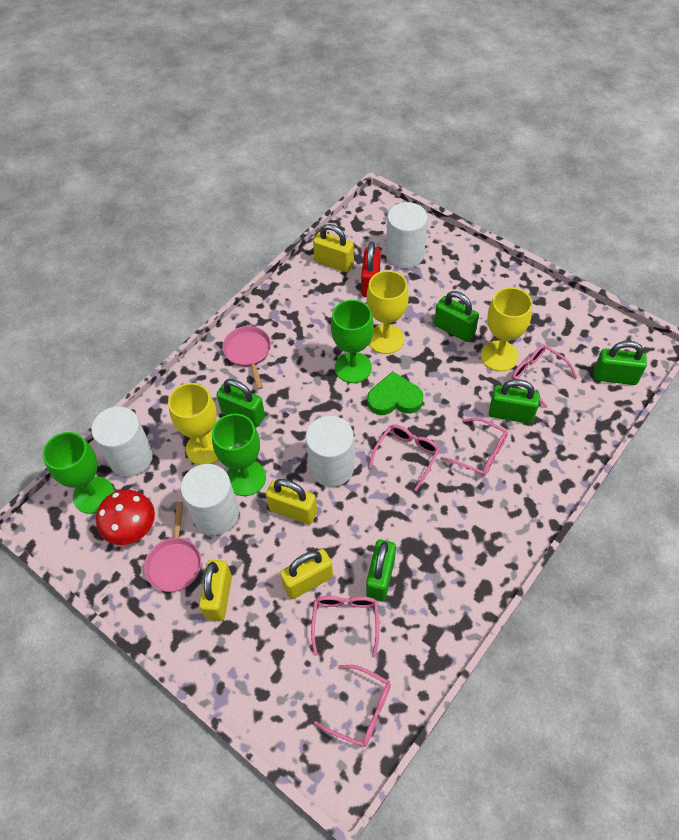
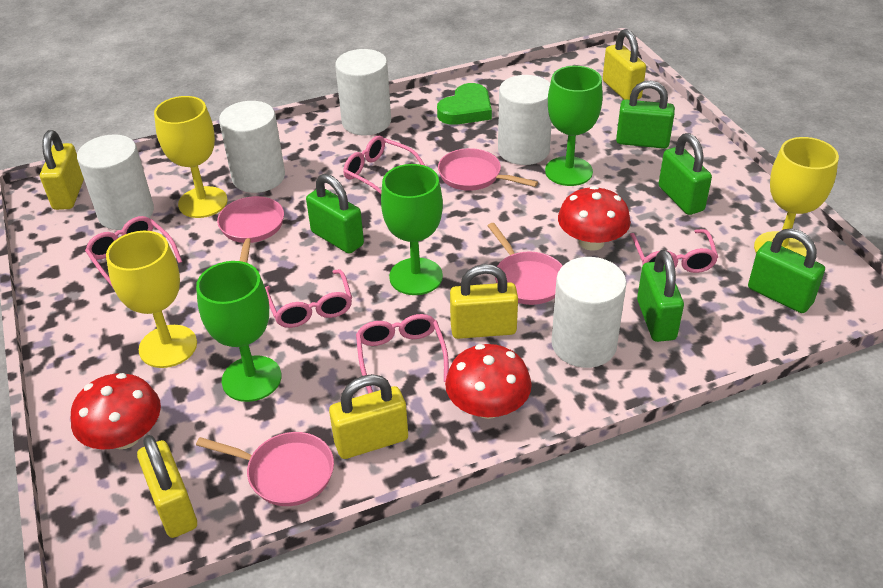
pink pan: [144,502,201,592] [222,326,271,389] = 2 -> [196,432,334,506] [217,196,284,263] [438,148,538,191] [488,223,563,305] = 4
red mushroom: [96,490,155,545] = 1 -> [71,373,161,450] [445,344,532,419] [558,186,631,251] = 3
red padlock: [361,242,381,297] = 1 -> none = 0
white cylinder: [91,407,153,476] [181,464,239,535] [306,416,354,487] [386,202,428,268] = 4 -> [77,135,154,230] [219,101,285,193] [335,49,391,135] [498,75,552,165] [551,257,627,368] = 5
yellow padlock: [199,560,232,621] [266,479,317,525] [280,549,333,599] [313,224,354,272] = 4 -> [40,130,84,210] [137,435,197,538] [329,374,408,459] [450,264,518,339] [603,29,646,100] = 5

